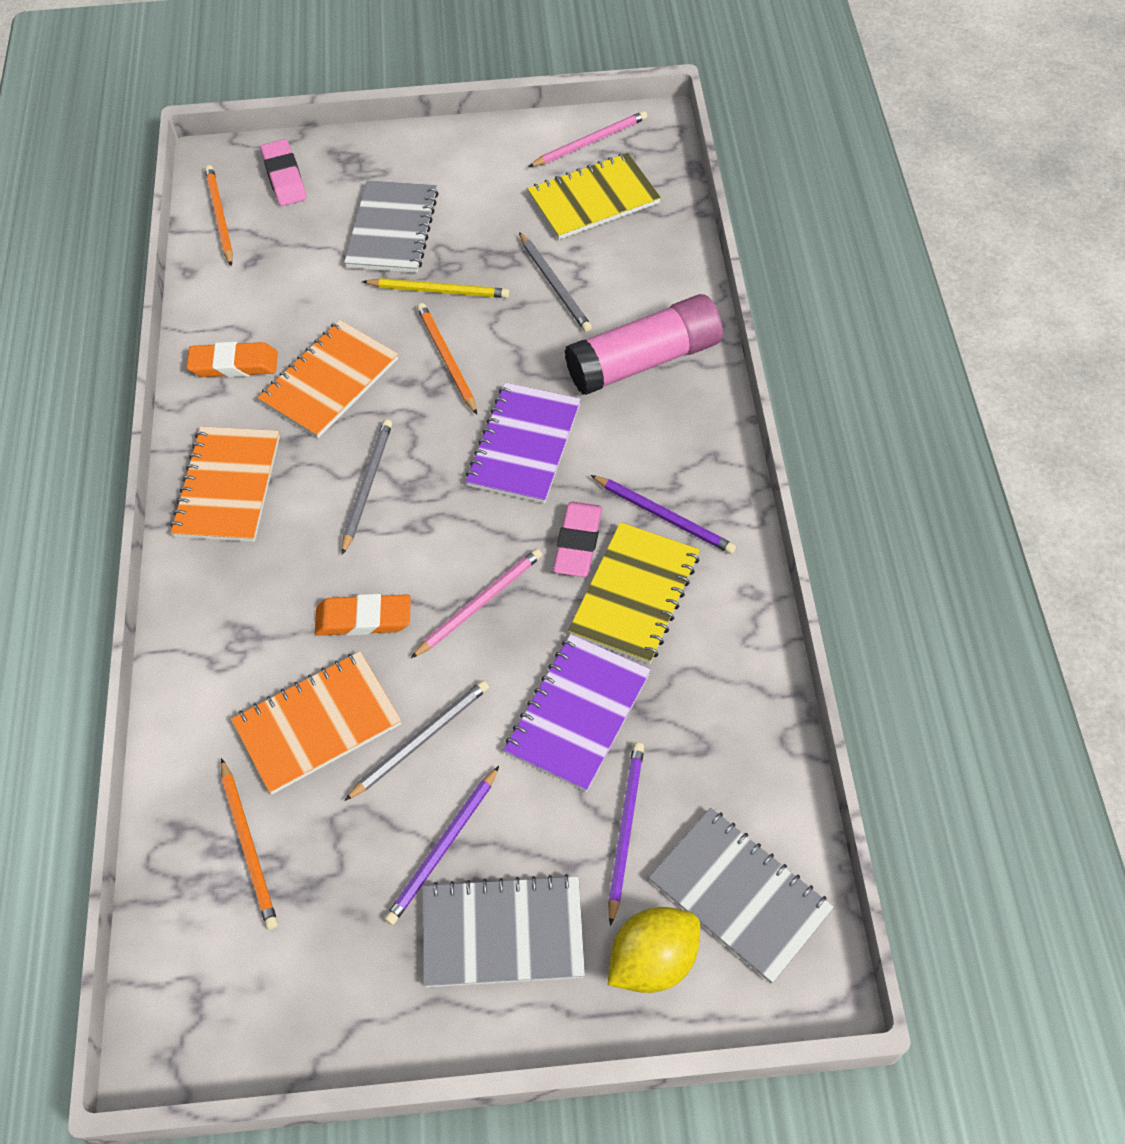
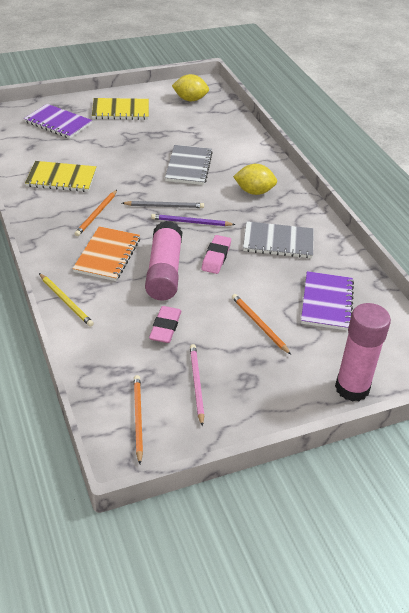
grey notebook: [344,180,439,273] [423,874,585,987] [649,808,834,984] = 3 -> [165,145,213,185] [243,221,314,258] = 2
grey pencil: [342,419,392,555] [344,680,489,801] [519,232,592,332] = 3 -> [122,201,204,208] = 1
orange eraser: [187,342,278,377] [315,594,411,636] = 2 -> none = 0
orange notebook: [170,426,280,542] [231,651,402,794] [258,320,398,438] = 3 -> [73,226,140,281] = 1
pink glue stick: [564,294,723,395] = 1 -> [145,221,182,301] [335,303,391,402] = 2
pink pencil: [411,548,542,658] [528,111,647,167] = 2 -> [190,344,204,426] = 1
purple pencil: [385,766,499,925] [591,475,736,554] [608,743,644,926] = 3 -> [151,214,235,226] = 1
yellow lemon: [608,907,700,993] = 1 -> [172,74,209,101] [233,164,277,195] = 2

